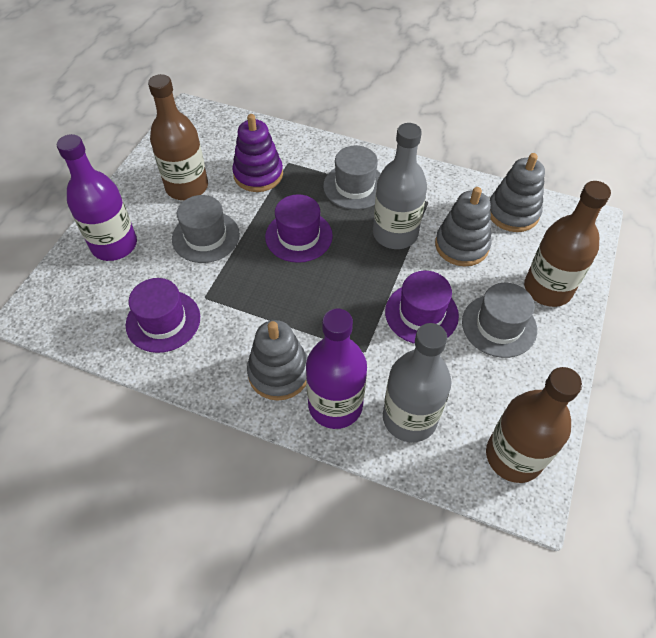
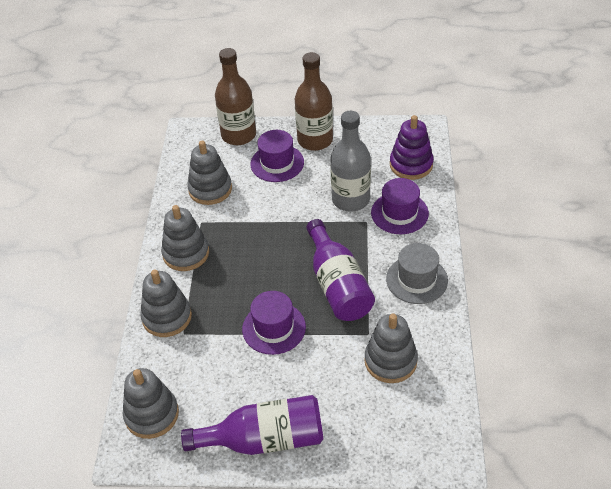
brown bottle: [148,74,208,200] [486,367,582,483] [524,181,611,307] = 3 -> [215,48,256,145] [295,52,333,151] = 2
grey bottle: [373,123,427,249] [383,323,451,442] = 2 -> [330,111,371,212] = 1
grey hat: [172,195,240,263] [323,146,381,210] [462,283,537,358] = 3 -> [386,243,448,304] = 1
grey stacking toy: [247,320,308,401] [435,187,492,266] [490,153,545,232] = 3 -> [123,368,179,439] [141,269,192,337] [161,205,209,271] [187,141,232,205] [364,314,418,383] = 5

